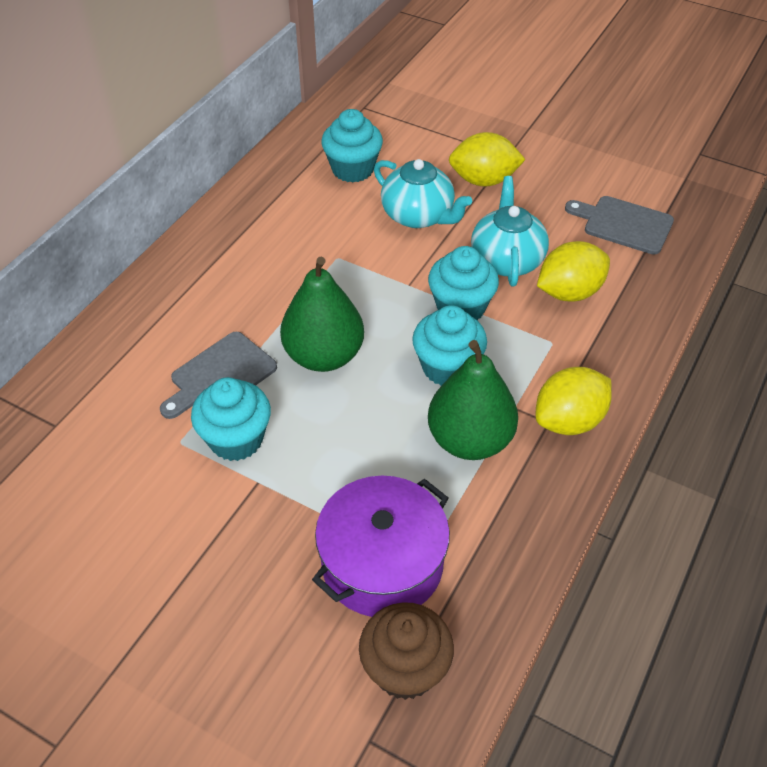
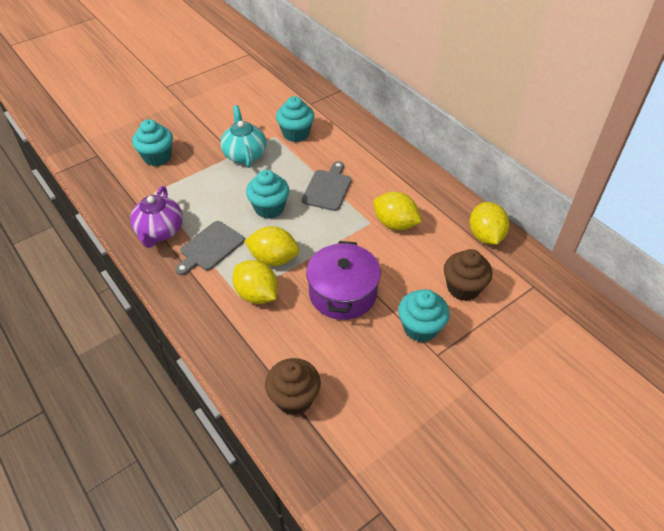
brown cupcake: [359,602,454,700] = 1 -> [265,358,321,415] [444,249,493,301] = 2
green pear: [280,257,364,372] [428,340,518,460] = 2 -> none = 0
purple teapot: none = 0 -> [130,186,183,248] = 1
turquoise teapot: [374,159,472,228] [471,176,549,286] = 2 -> [220,105,267,168] = 1
yellow lemon: [449,132,526,187] [536,367,612,435] [537,241,610,301] = 3 -> [232,260,278,304] [244,226,299,266] [373,192,422,230] [470,202,509,245] = 4

